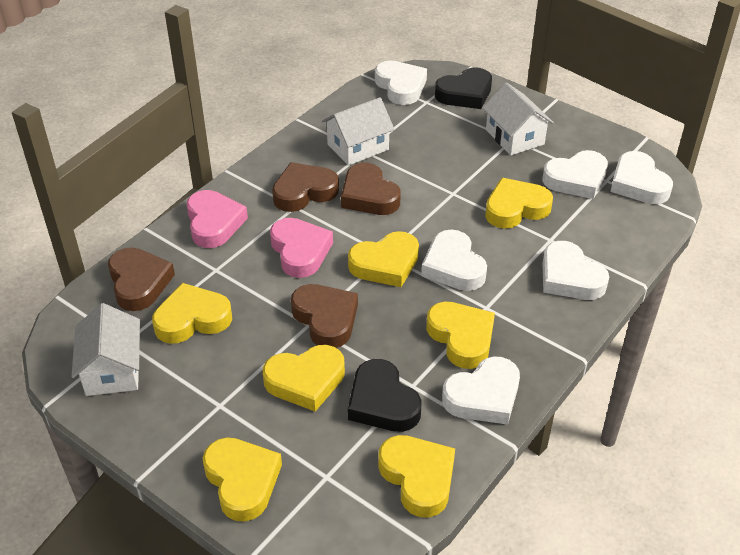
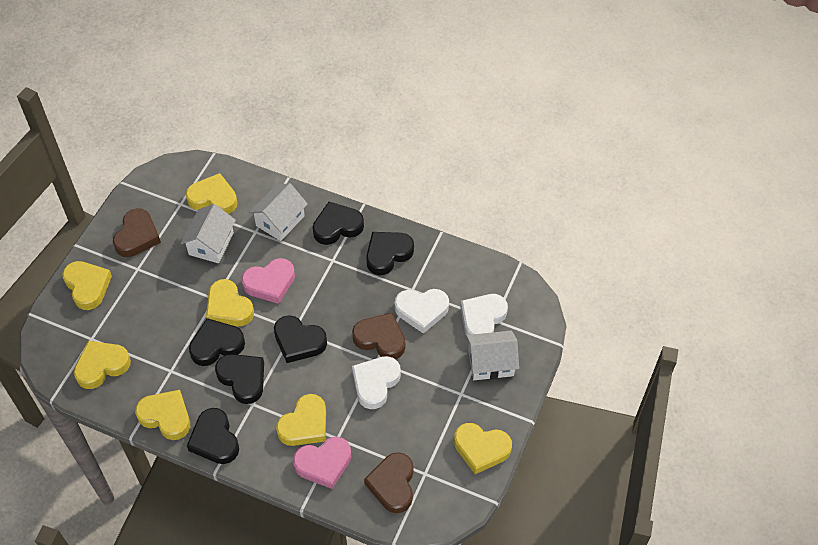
black heart: [348,359,421,432] [435,67,492,109] = 2 -> [187,408,239,464] [189,318,245,366] [215,354,264,404] [274,315,327,363] [313,202,364,245] [366,232,414,275] = 6
brown heart: [108,247,175,311] [272,162,339,212] [291,284,358,348] [341,163,401,215] = 4 -> [113,208,161,257] [352,313,405,359] [364,452,414,513] = 3
white heart: [375,60,427,105] [421,230,487,291] [442,356,520,425] [542,150,608,199] [542,241,609,300] [610,151,673,204] = 6 -> [352,356,401,409] [395,289,449,334] [460,294,508,335] = 3

